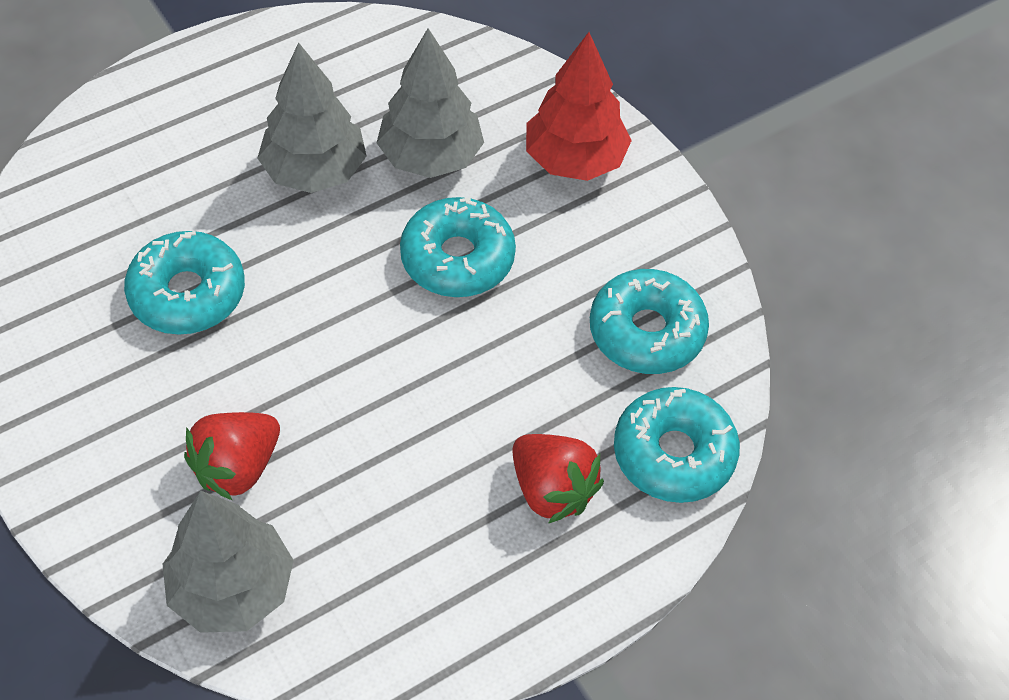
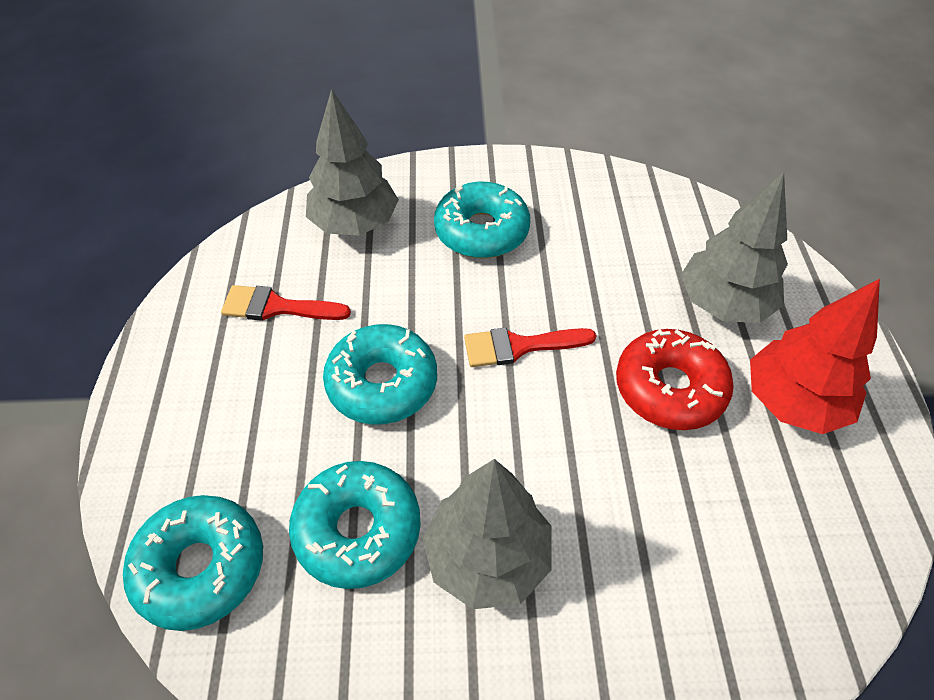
red brush: none = 0 -> [221,285,351,321] [464,327,596,367] = 2
red donut: none = 0 -> [616,329,734,430] = 1
red strawberry: [184,412,280,501] [512,434,604,524] = 2 -> none = 0

